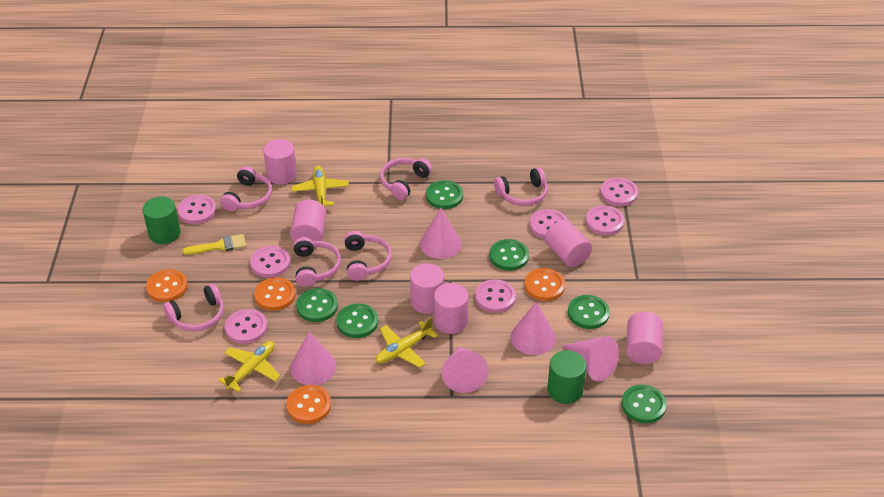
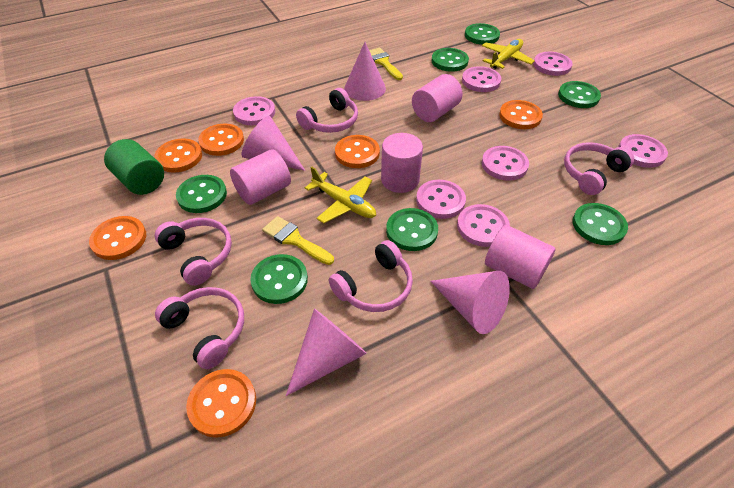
green button: [296,288,338,322] [336,304,378,338] [426,180,463,209] [489,239,529,271] [568,295,610,329] [621,385,667,423] = 6 -> [176,175,227,213] [250,254,308,304] [386,208,438,251] [431,48,469,72] [465,23,500,45] [558,81,601,108] [573,203,628,245] = 7
green cylinder: [143,197,180,244] [547,350,586,404] = 2 -> [104,139,164,195] = 1
orange button: [146,269,188,302] [254,277,296,311] [286,385,331,424] [524,268,565,301] = 4 -> [89,216,146,260] [154,138,202,173] [186,369,256,438] [198,124,244,156] [335,135,380,168] [499,100,543,129] = 6
pink cone: [290,331,336,385] [420,208,462,259] [442,347,489,393] [511,302,556,355] [562,336,619,382] = 5 -> [242,116,305,171] [286,308,367,396] [344,42,386,101] [430,271,510,334] = 4
pink cylinder: [263,139,297,185] [290,200,326,241] [410,263,444,314] [434,283,468,334] [545,220,592,267] [626,312,663,364] = 6 -> [230,149,291,205] [381,133,423,193] [412,74,463,122] [485,225,555,289] = 4
pink headphones: [163,283,224,331] [220,166,272,212] [293,237,341,287] [344,231,392,281] [380,158,432,200] [494,167,548,206] = 6 -> [155,218,232,286] [155,287,244,369] [296,88,358,133] [329,240,413,312] [564,142,634,195] = 5
yellow brush: [183,234,246,255] = 1 -> [262,216,334,265] [369,48,403,80] = 2
yellow plane: [218,341,280,392] [291,166,349,206] [376,317,438,368] = 3 -> [305,166,376,223] [482,39,535,69] = 2

